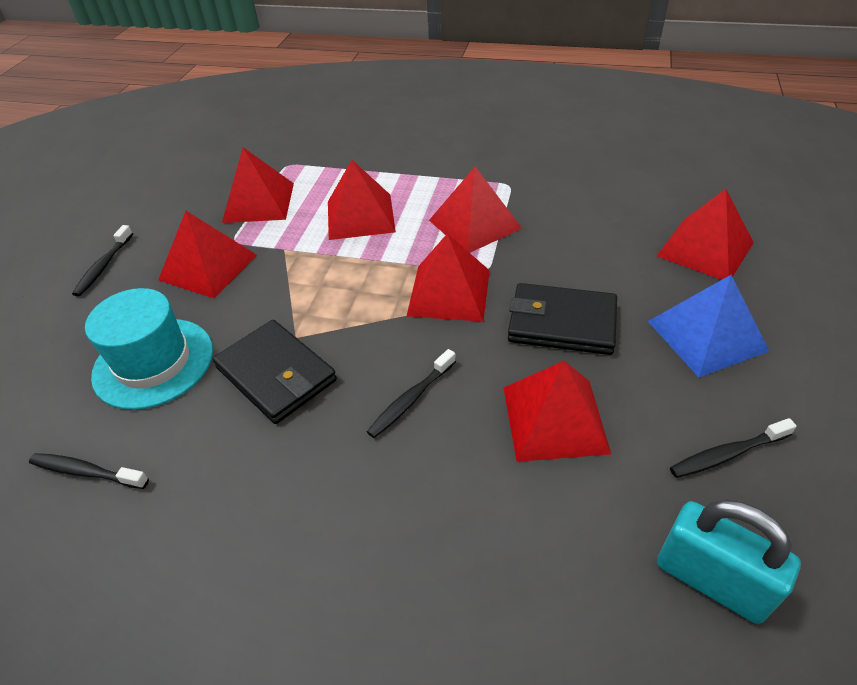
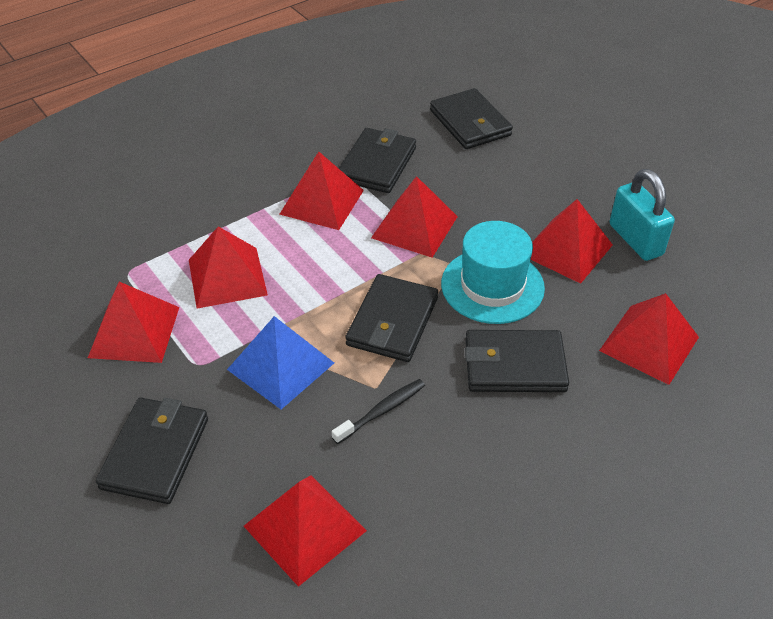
black toothbrush: [29,453,149,489] [72,225,133,297] [367,349,456,438] [670,418,797,478] = 4 -> [332,379,425,444] = 1
black wallet: [213,320,337,424] [508,283,617,355] = 2 -> [96,398,208,504] [339,128,416,193] [345,274,438,362] [430,88,513,149] [465,330,569,392] = 5

